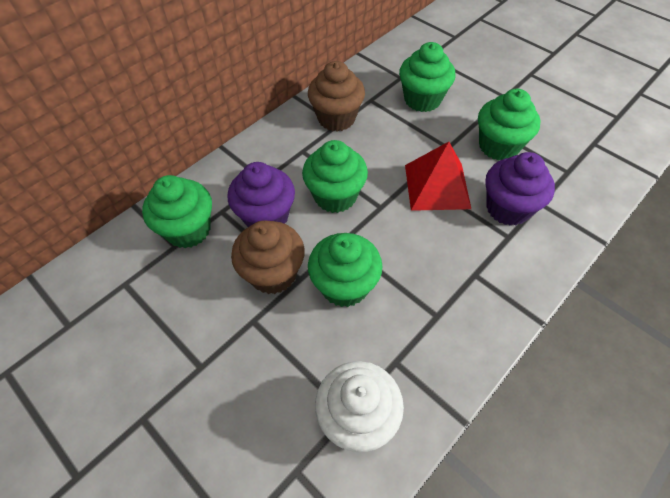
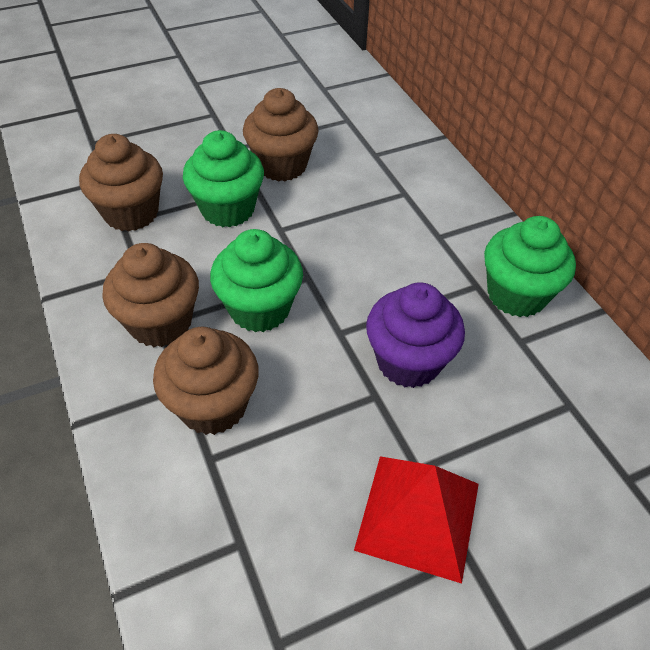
brown cupcake: [231,221,305,294] [308,61,365,132] = 2 -> [79,134,163,232] [102,243,199,347] [153,327,259,435] [243,88,319,182] = 4
green cupcake: [142,175,212,248] [302,140,368,213] [308,233,383,307] [399,42,456,112] [478,89,541,161] = 5 -> [183,130,264,227] [210,229,303,332] [484,216,576,317] = 3
purple cupcake: [227,162,295,227] [485,152,555,226] = 2 -> [366,283,465,388] = 1
white cupcake: [315,361,404,452] = 1 -> none = 0

